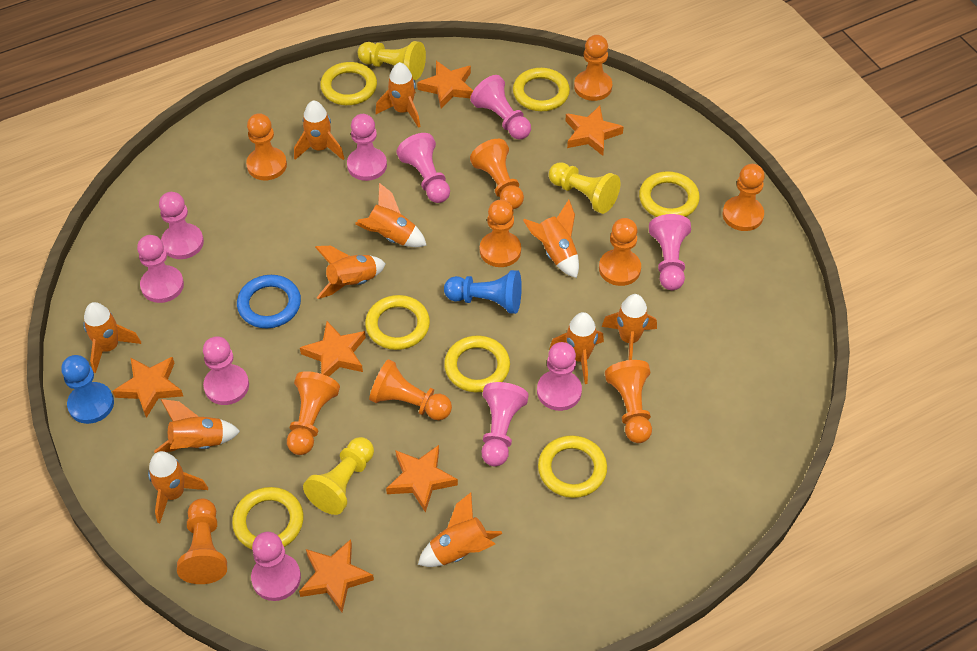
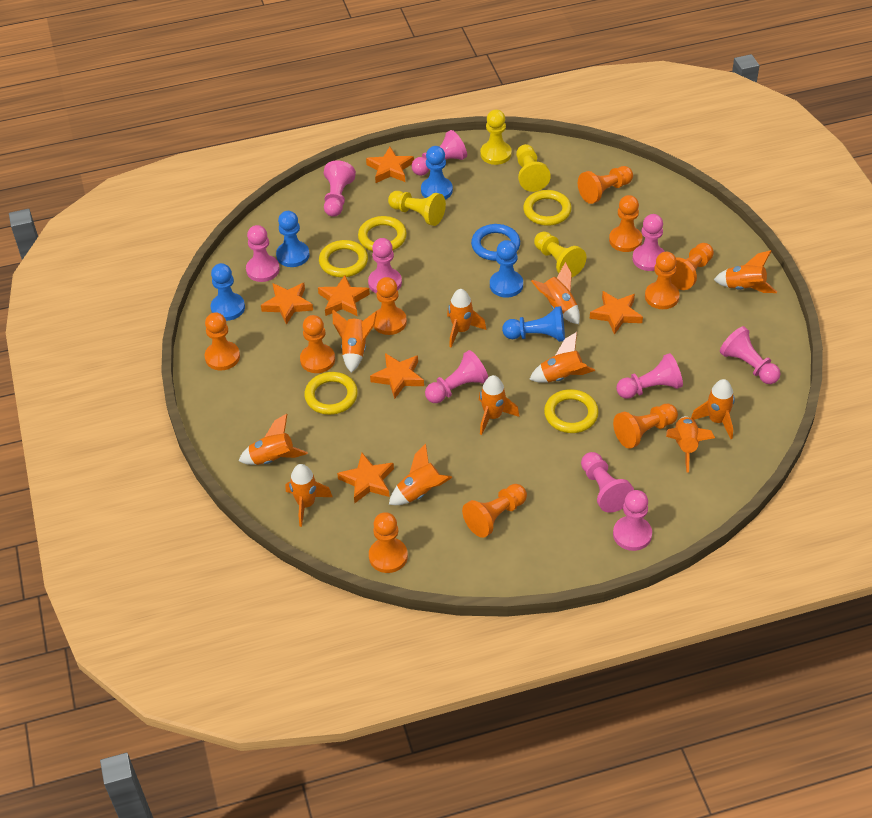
blue pawn: [61,355,114,424] [444,270,522,314] = 2 -> [211,263,245,321] [276,211,309,267] [421,146,453,200] [490,240,523,298] [502,306,565,342] = 5
yellow pawn: [303,437,374,515] [358,41,426,80] [549,162,621,214] = 3 -> [388,191,446,226] [480,110,512,165] [516,144,551,192] [534,231,586,278] = 4
yellow ring: [232,487,304,549] [320,62,377,105] [365,295,430,350] [444,335,510,392] [513,68,570,111] [538,435,607,498] [639,171,700,217] = 7 -> [304,372,358,415] [319,240,368,277] [358,216,407,251] [523,190,572,226] [544,389,599,433] = 5

